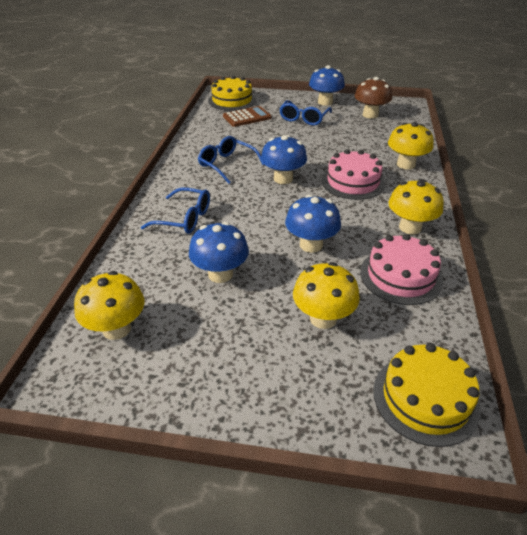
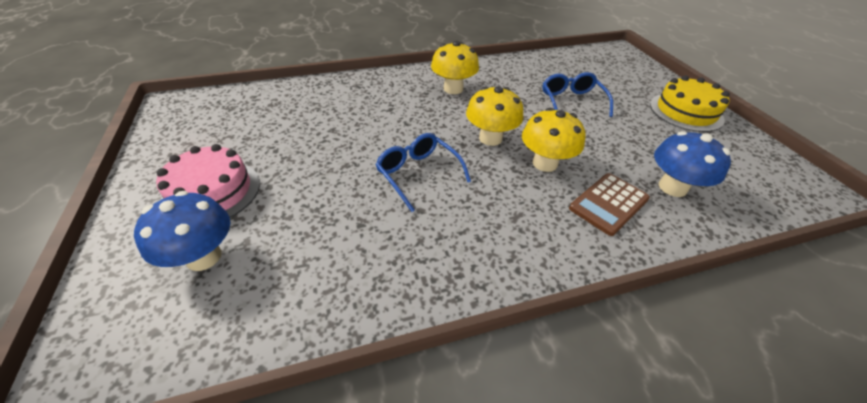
blue glasses: [141,187,210,234] [198,136,264,184] [279,100,332,125] = 3 -> [376,133,471,212] [542,72,613,117] = 2
blue mushroom: [189,222,249,283] [261,135,307,184] [285,195,341,253] [309,65,345,106] = 4 -> [134,191,230,271] [654,131,731,197] = 2
brown mushroom: [355,77,392,119] = 1 -> none = 0
pink cake: [321,149,385,200] [360,234,443,305] = 2 -> [156,144,260,218] = 1
yellow cake: [208,76,256,111] [373,343,481,447] = 2 -> [650,76,730,132] = 1
yellow mushroom: [74,271,144,340] [293,262,360,329] [388,122,434,170] [389,179,444,234] = 4 -> [431,41,479,94] [466,86,523,146] [522,108,585,172] = 3

